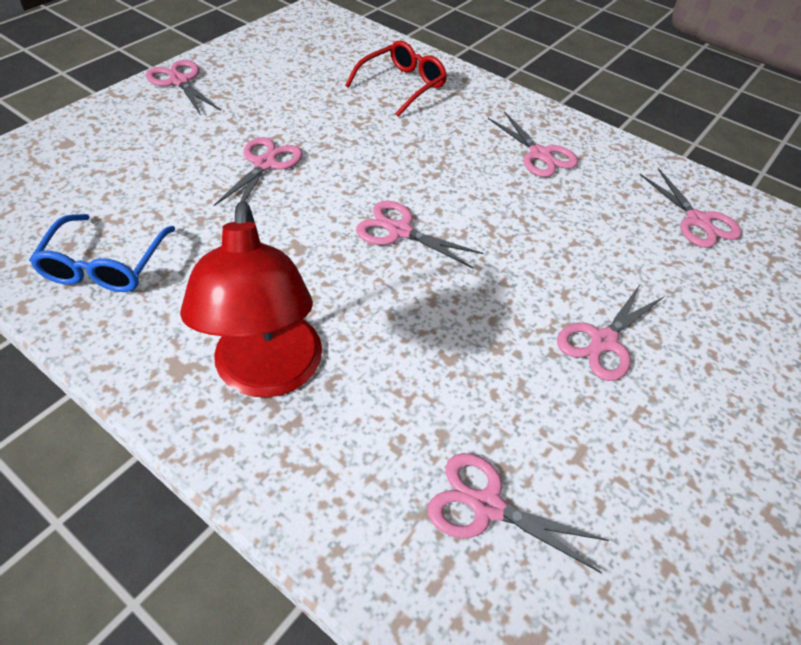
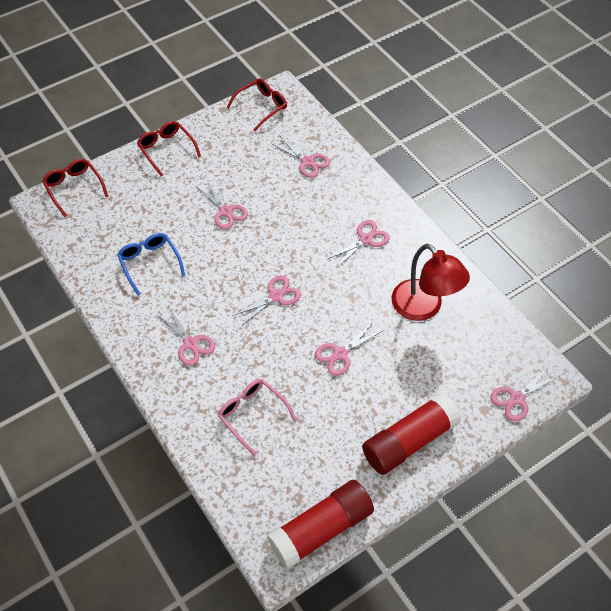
pink glasses: none = 0 -> [218,379,297,456] = 1
red glasses: [345,41,447,117] = 1 -> [42,159,109,217] [137,121,201,177] [226,78,287,131] = 3
red glue stick: none = 0 -> [267,480,374,569] [362,393,461,475] = 2

